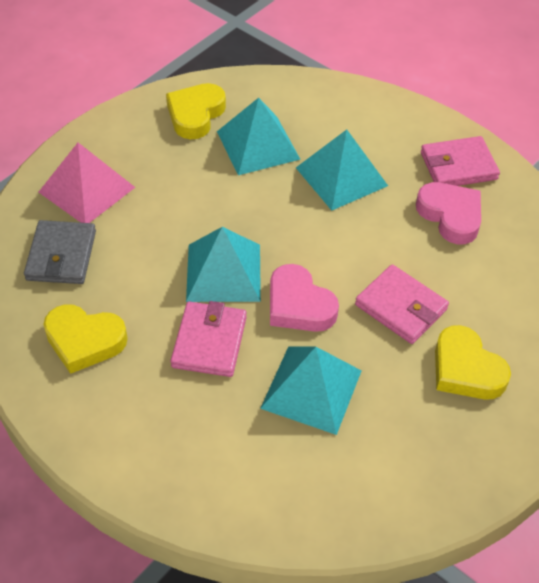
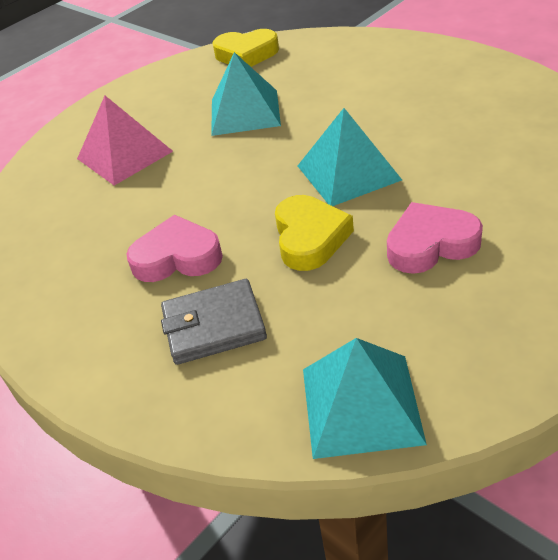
pink wallet: [171,301,247,377] [355,264,449,344] [421,136,500,186] = 3 -> none = 0
turquoise pyramid: [186,227,261,302] [217,98,301,175] [260,346,362,435] [296,129,388,211] = 4 -> [211,52,281,136] [298,108,402,206] [303,338,427,459] = 3
yellow heart: [43,304,128,374] [166,83,226,139] [435,325,511,400] = 3 -> [213,29,279,67] [275,195,354,271] = 2

